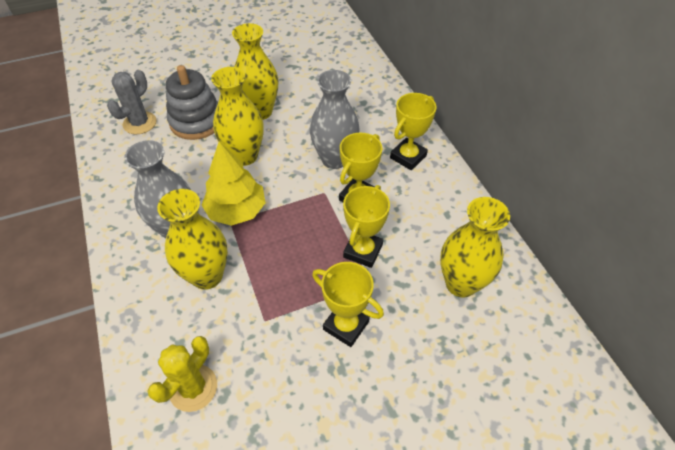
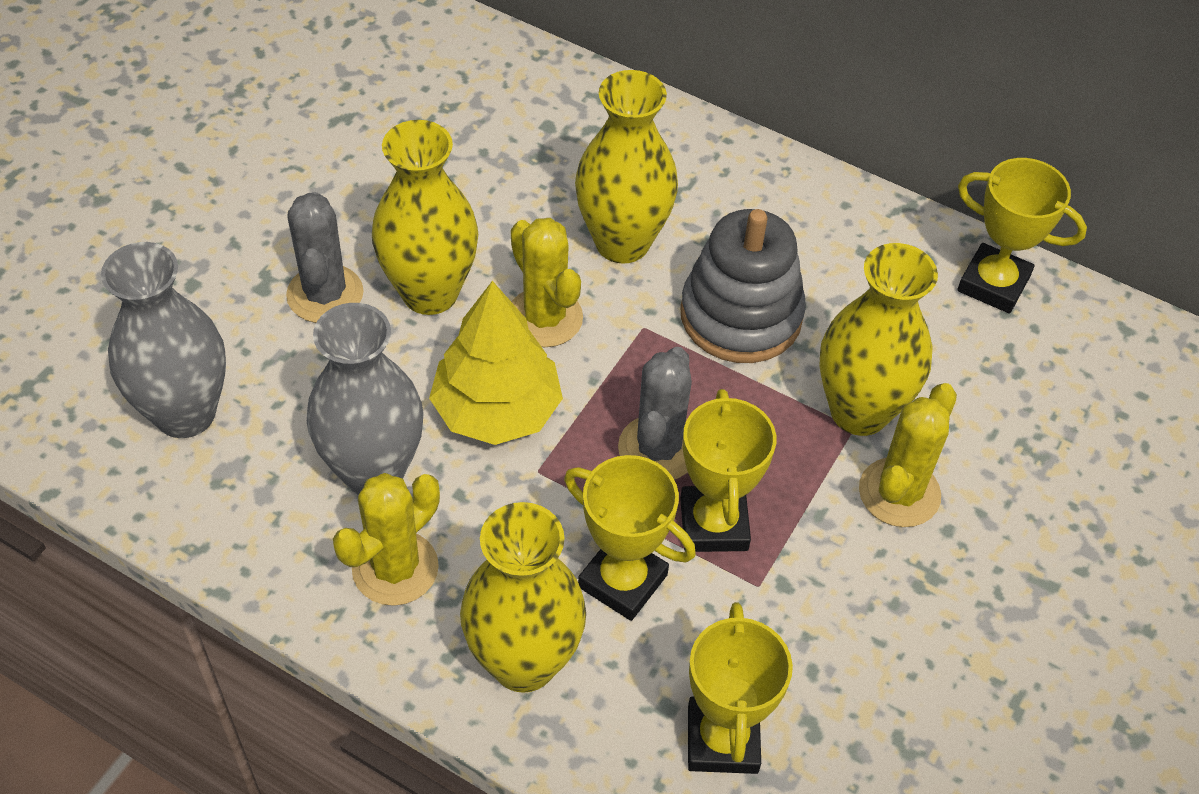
grey cactus: [107,70,157,134] = 1 -> [286,192,364,323] [618,347,692,480] = 2
yellow cactus: [147,336,217,412] = 1 -> [333,473,440,606] [511,218,583,347] [859,383,957,527] = 3

